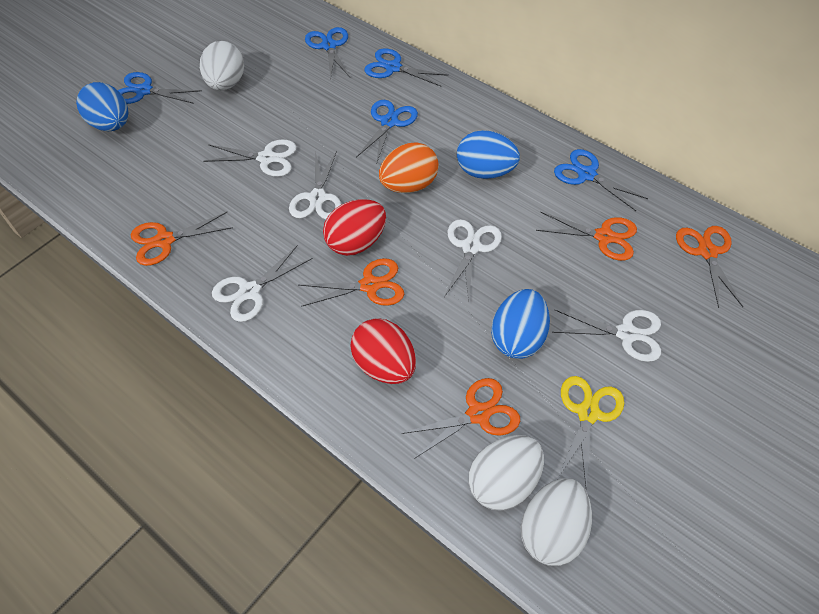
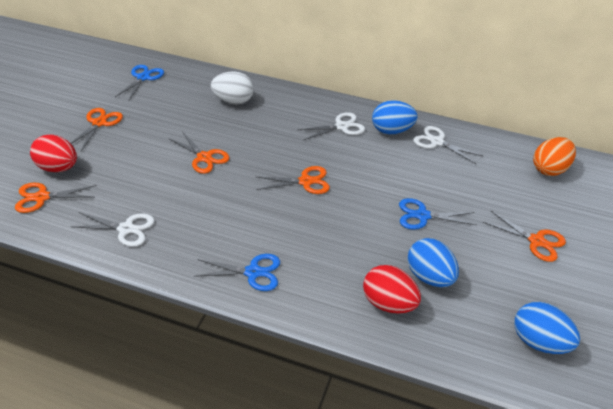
blue scissors: [118,72,202,104] [305,27,350,79] [356,100,418,164] [364,48,449,87] [554,149,648,211] = 5 -> [115,65,164,100] [194,254,280,291] [399,198,476,230] = 3
white egg: [200,41,244,90] [469,435,544,511] [521,478,592,566] = 3 -> [211,71,254,104] = 1
white scissors: [203,139,297,177] [212,245,313,322] [289,151,342,219] [444,219,502,302] [552,310,661,362] = 5 -> [71,212,155,247] [297,112,365,140] [413,126,483,164] = 3
yellow scissors: [558,376,624,488] = 1 -> none = 0

